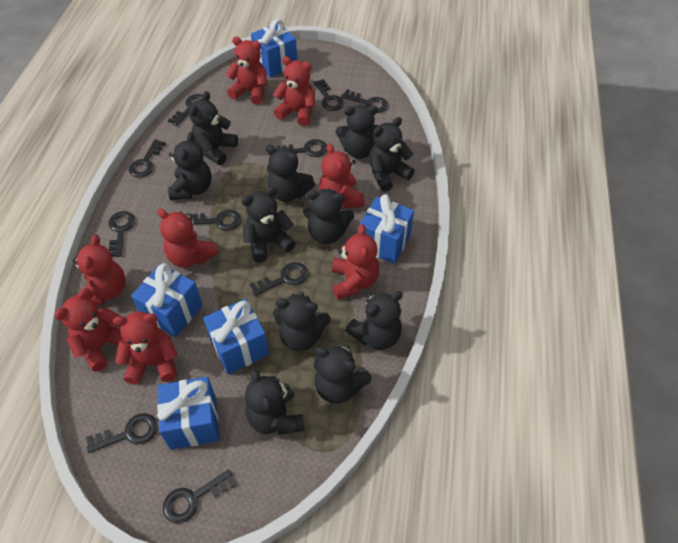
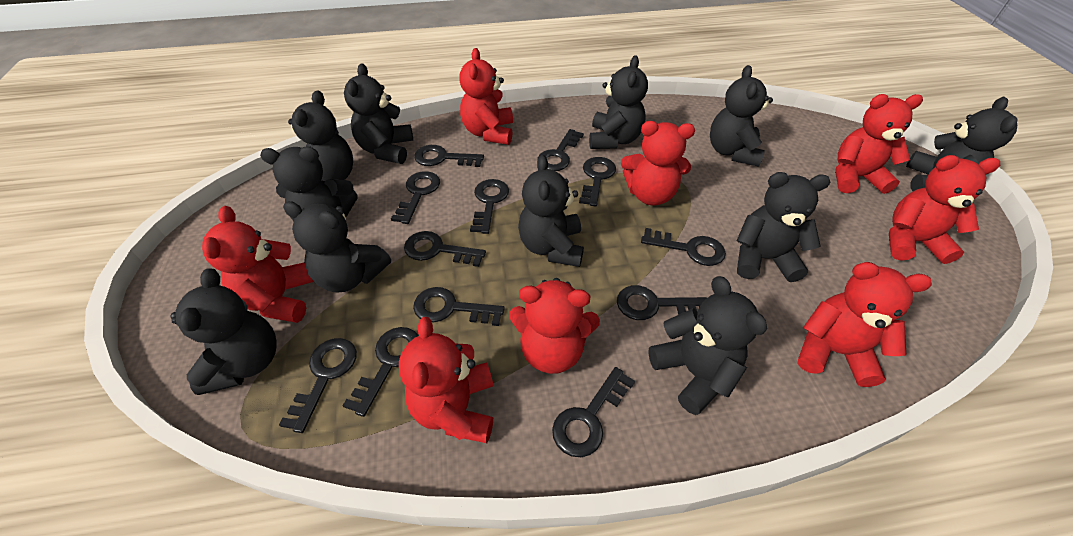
black key: [86,413,158,453] [108,211,135,257] [129,139,166,178] [163,469,236,524] [168,94,202,126] [186,210,241,231] [250,262,308,296] [276,139,327,157] [313,79,344,111] [341,90,388,113] = 10 -> [279,338,357,433] [343,327,419,417] [391,171,440,224] [404,231,486,267] [413,287,505,326] [414,145,484,167] [470,179,509,234] [537,129,584,171] [552,367,635,457] [579,157,616,207] [617,285,706,320] [641,228,726,266] = 12
blue gift: [131,263,203,337] [157,377,220,450] [203,299,269,374] [251,19,297,77] [359,194,414,264] = 5 -> none = 0

